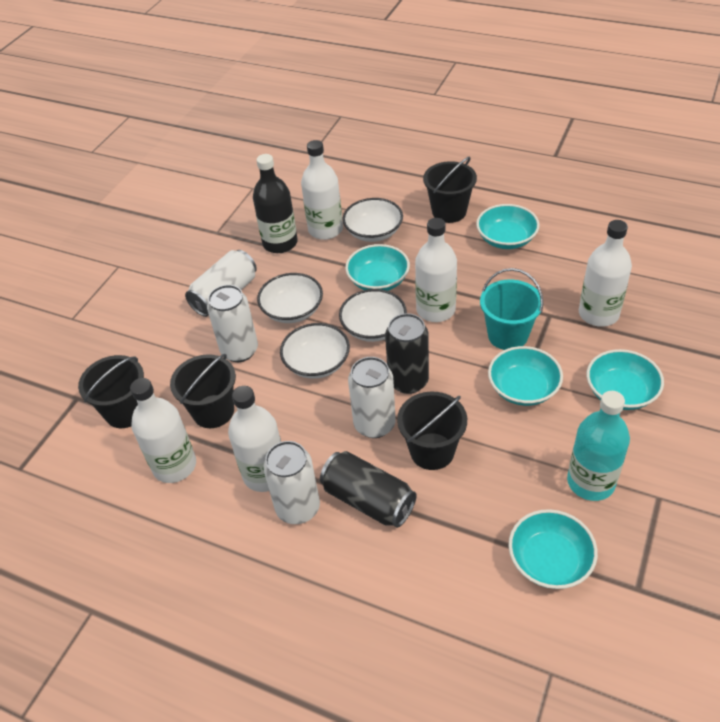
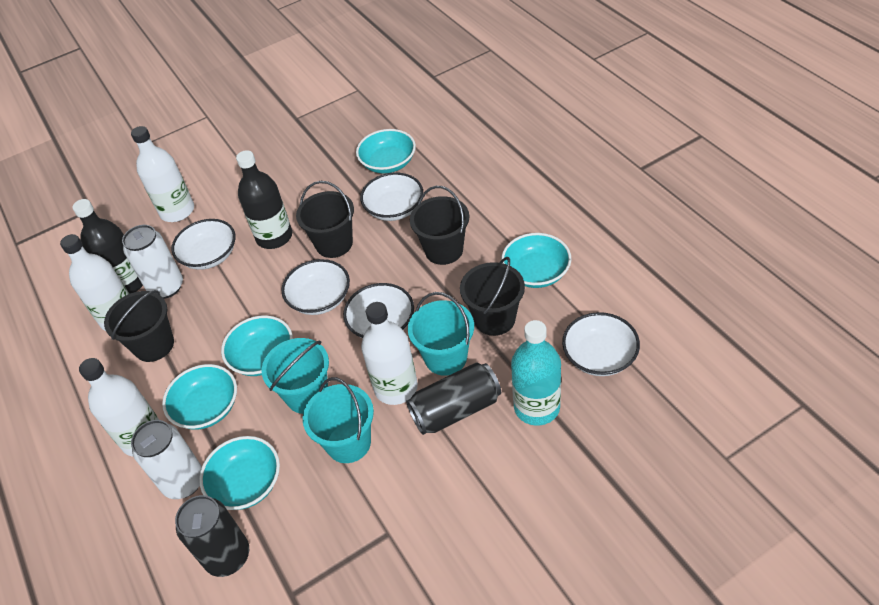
black bottle: [253,154,298,253] = 1 -> [72,199,143,294] [236,150,292,249] = 2
turquoise bucket: [480,268,543,350] = 1 -> [261,338,329,414] [303,377,374,463] [408,292,474,376] = 3
white bottle: [130,378,196,483] [228,386,281,492] [301,140,343,240] [415,218,457,322] [579,220,632,327] = 5 -> [60,234,129,331] [79,358,159,457] [131,126,194,222] [361,302,418,405] = 4
white bowl: [257,273,323,323] [280,323,350,379] [339,289,407,342] [342,198,403,242] = 4 -> [171,219,236,270] [281,259,350,315] [343,283,414,339] [360,172,423,221] [562,312,640,376] = 5
white can: [185,250,257,317] [207,285,258,362] [263,441,320,524] [348,357,396,438] = 4 -> [122,225,183,299] [131,420,202,499] = 2

